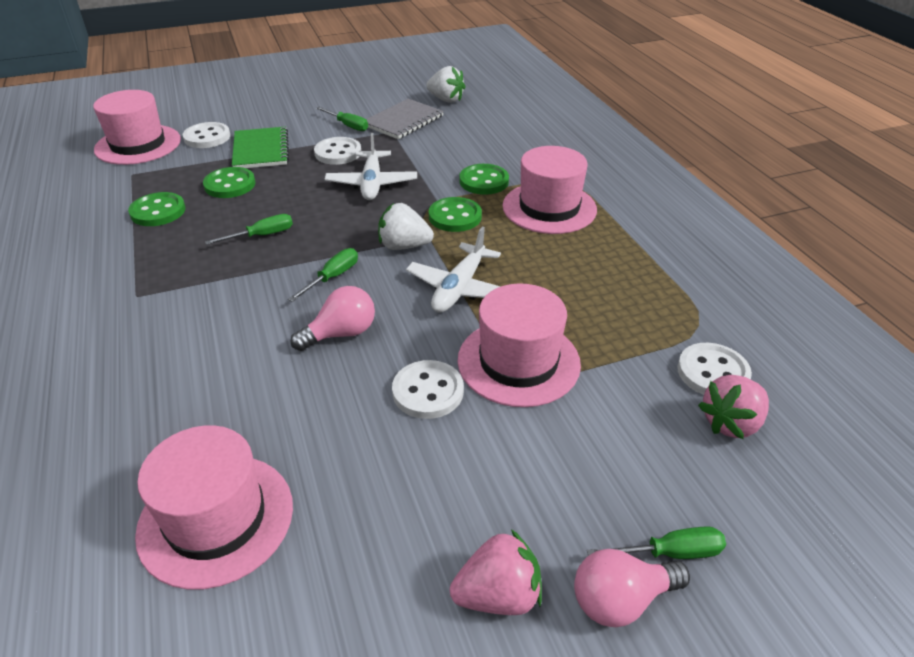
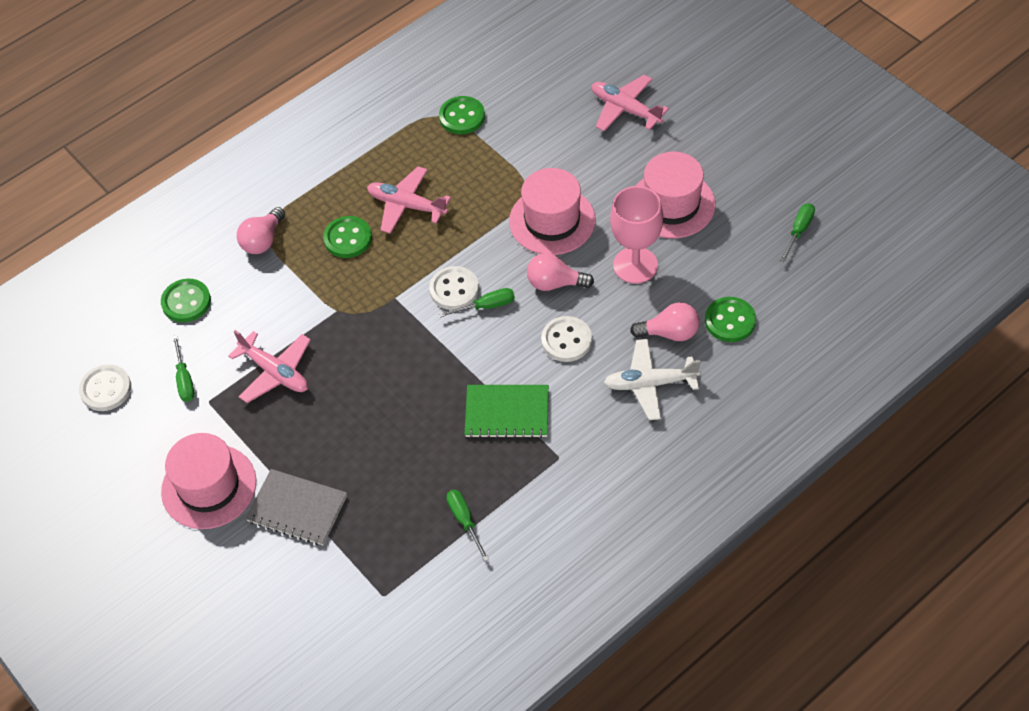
pink goblet: none = 0 -> [610,186,663,284] = 1
pink hat: [93,90,181,165] [135,425,293,590] [458,283,581,407] [503,146,597,234] = 4 -> [161,433,256,529] [509,168,596,255] [636,152,716,238] = 3
pink light bulb: [290,286,375,351] [574,549,690,627] = 2 -> [237,207,285,254] [527,253,594,291] [630,302,700,341] = 3
pink plane: none = 0 -> [228,330,311,403] [367,166,451,234] [592,75,669,131] = 3
pink strawberry: [450,529,542,615] [698,375,769,439] = 2 -> none = 0
white button: [183,122,230,148] [314,137,361,165] [392,360,464,419] [677,343,752,395] = 4 -> [79,365,131,411] [429,266,479,310] [541,316,592,362] = 3
white plane: [325,133,417,200] [406,227,501,313] = 2 -> [603,339,701,420] = 1
white strawberry: [378,203,434,250] [426,66,465,103] = 2 -> none = 0

